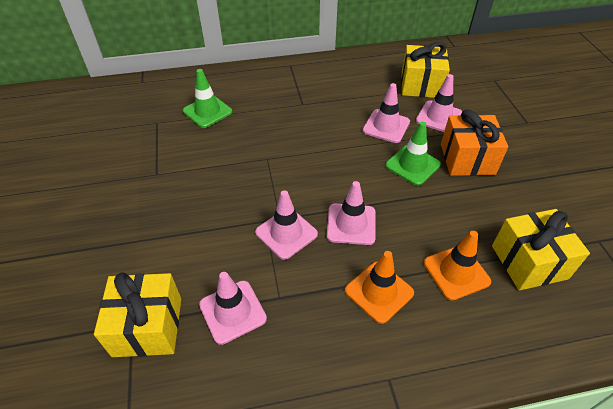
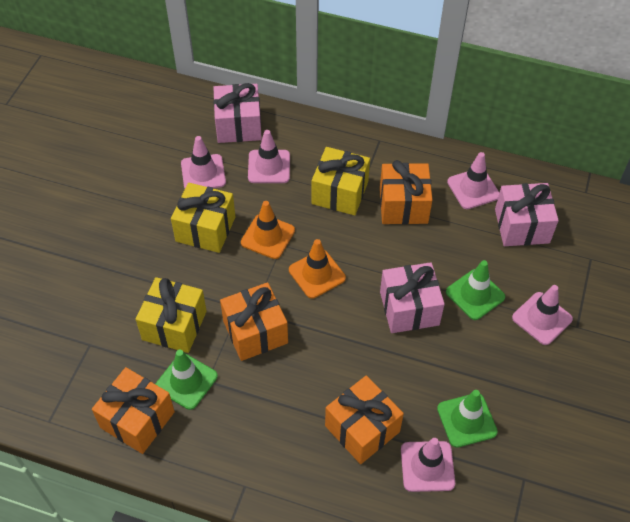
green traffic cone: [183,69,232,128] [385,122,441,186] = 2 -> [156,350,218,410] [437,390,498,448] [446,260,505,320] = 3
orange gift: [441,110,508,176] = 1 -> [92,367,175,454] [220,282,288,361] [325,375,404,464] [380,160,432,224] = 4
pink gift: none = 0 -> [213,83,262,143] [380,262,445,333] [495,183,559,246] = 3

